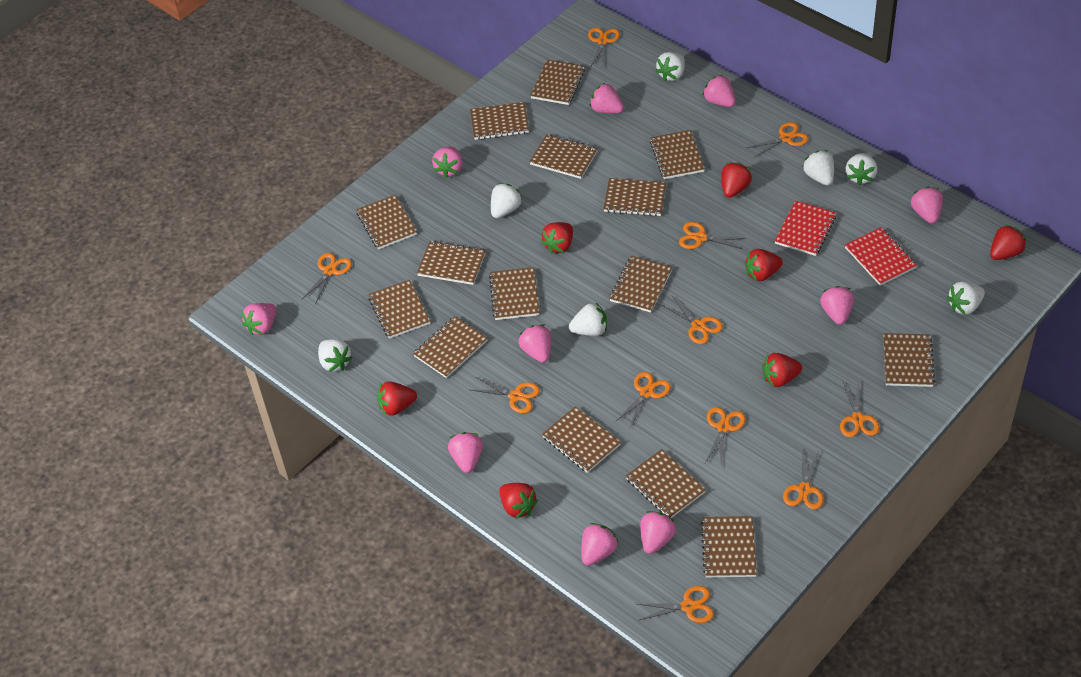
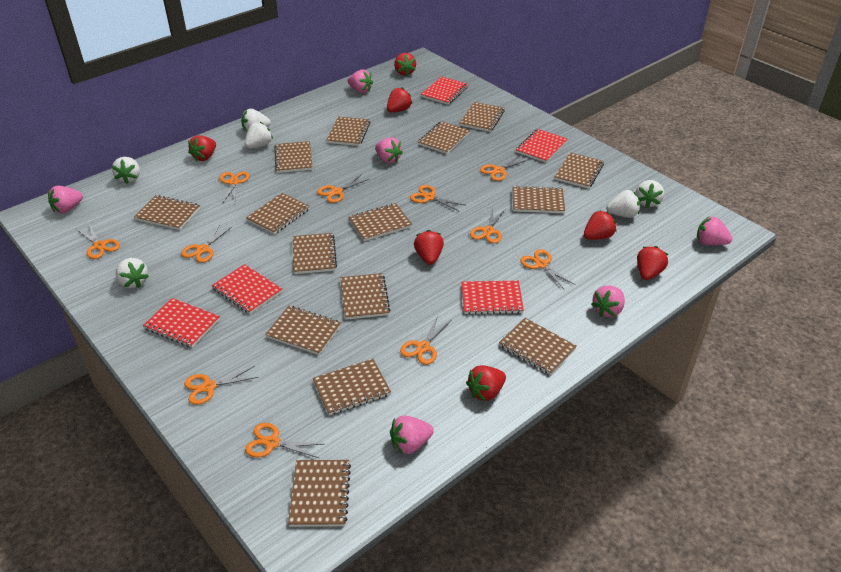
pink strawberry: [242,303,277,335] [432,147,463,178] [448,432,483,473] [519,324,551,363] [581,523,619,566] [590,83,624,113] [640,511,676,554] [702,75,736,107] [820,286,854,325] [911,187,943,224] = 10 -> [48,186,83,213] [348,70,373,93] [375,137,403,163] [390,415,434,454] [591,286,625,317] [697,217,733,245] = 6
red notebook: [775,201,836,256] [845,227,917,286] = 2 -> [143,298,220,348] [212,264,282,314] [421,77,468,105] [461,281,524,315] [516,129,568,163] = 5
white strawberry: [318,339,353,372] [491,183,522,218] [569,302,607,336] [656,52,685,81] [803,150,834,185] [846,153,877,185] [947,282,985,315] = 7 -> [112,157,140,184] [116,258,149,288] [241,109,271,132] [245,122,273,149] [606,190,640,218] [636,180,664,208] = 6

